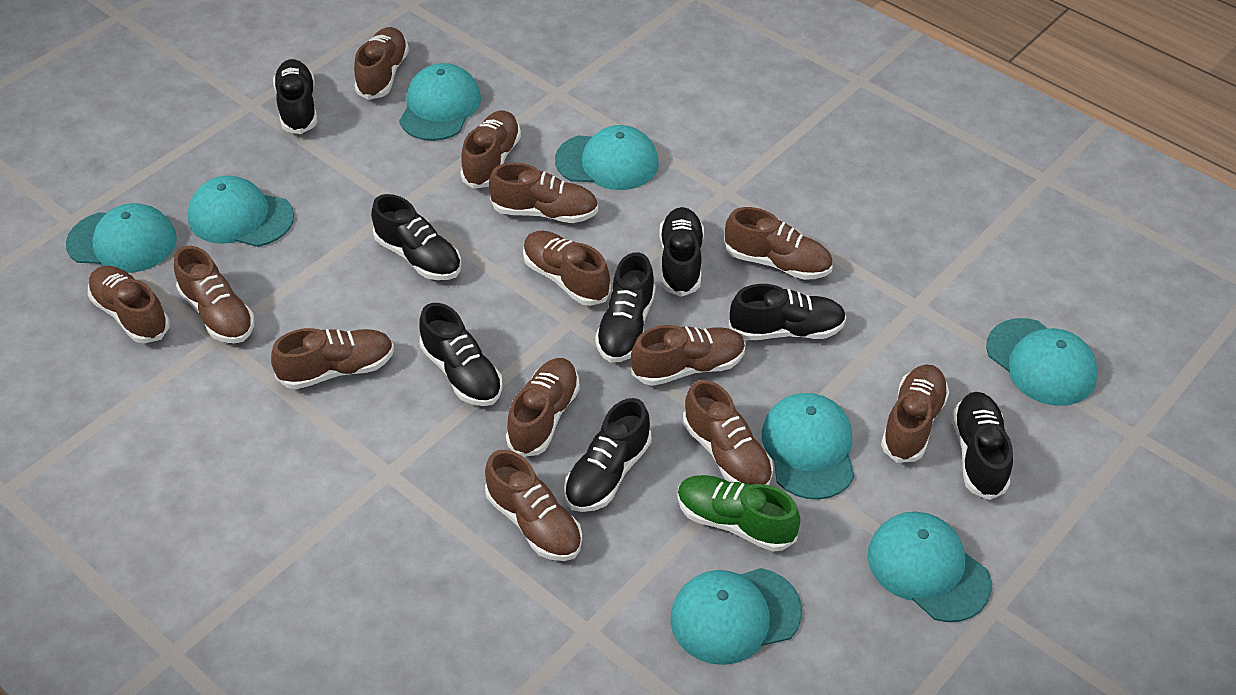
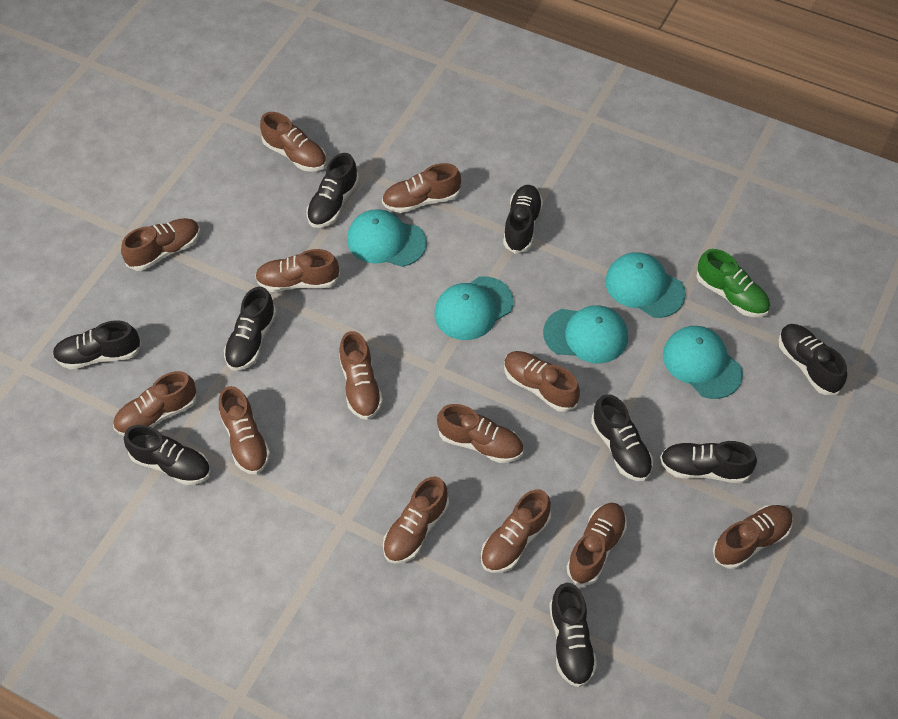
black shoe: [273,59,317,134] [371,194,461,280] [419,303,503,406] [564,398,652,512] [595,252,655,363] [659,207,704,297] [729,284,846,340] [952,392,1013,500] = 8 -> [53,320,142,369] [124,425,211,485] [224,287,277,371] [306,153,359,228] [503,185,543,254] [549,583,597,687] [591,394,653,481] [660,441,757,483] [779,324,847,395] = 9
turquoise cap: [66,203,177,273] [188,176,294,247] [399,63,481,141] [555,125,659,190] [670,568,802,665] [762,393,854,500] [867,512,991,622] [986,318,1098,406] = 8 -> [347,209,427,267] [434,276,513,340] [543,305,628,363] [605,252,686,318] [663,326,743,399] = 5

